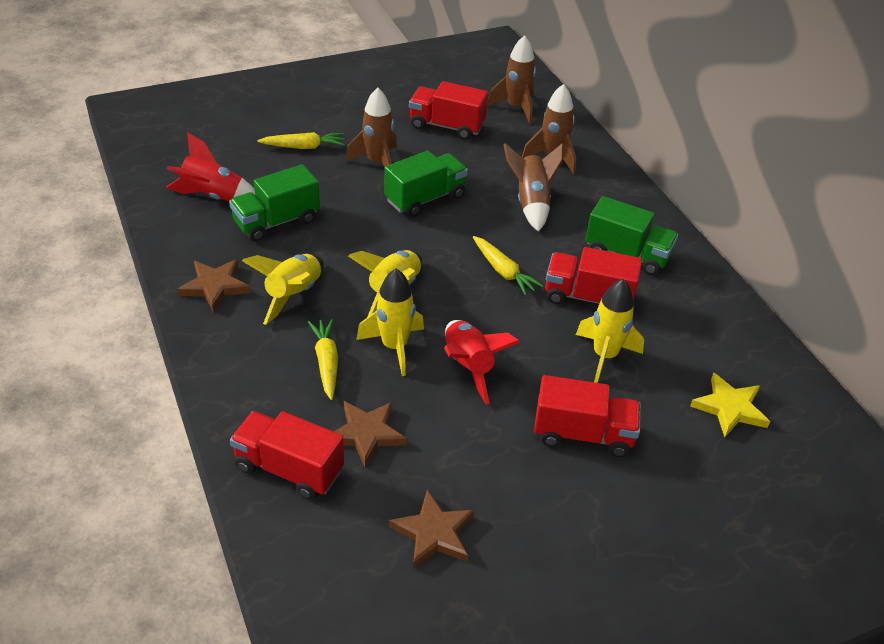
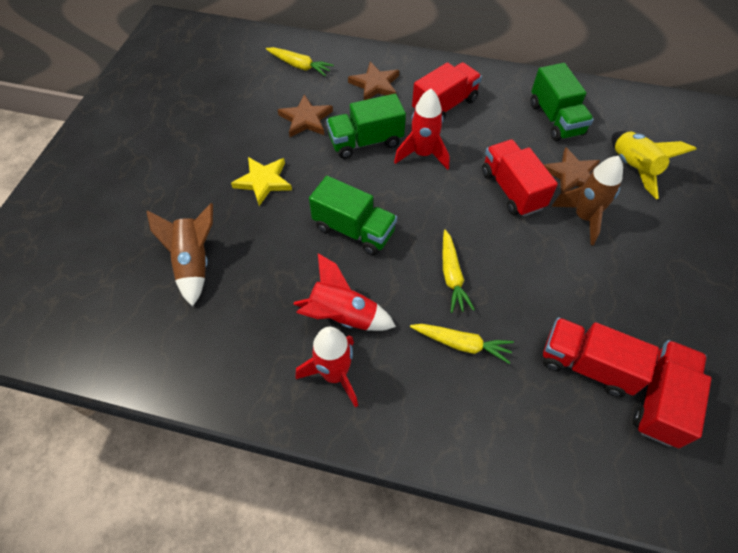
brown rocket: [345,88,397,168] [487,35,536,124] [503,143,563,232] [522,84,576,174] = 4 -> [146,203,213,307] [552,156,623,245] = 2
red rocket: [166,132,255,201] [444,320,520,405] = 2 -> [293,253,396,331] [296,327,358,408] [394,89,450,170] = 3
yellow rocket: [242,254,324,325] [348,250,422,317] [356,268,424,376] [576,279,644,383] = 4 -> [612,131,697,199] = 1

